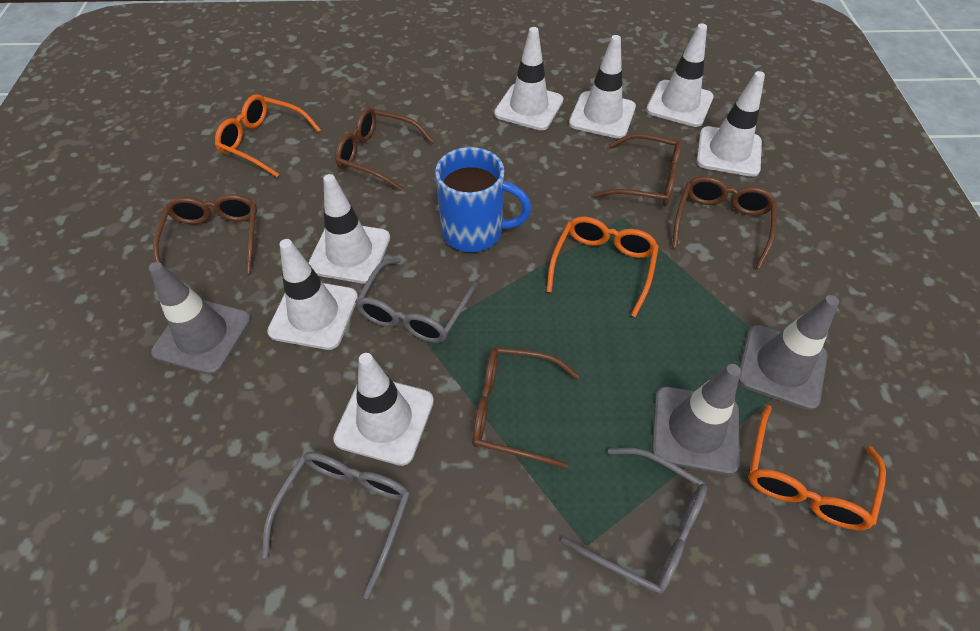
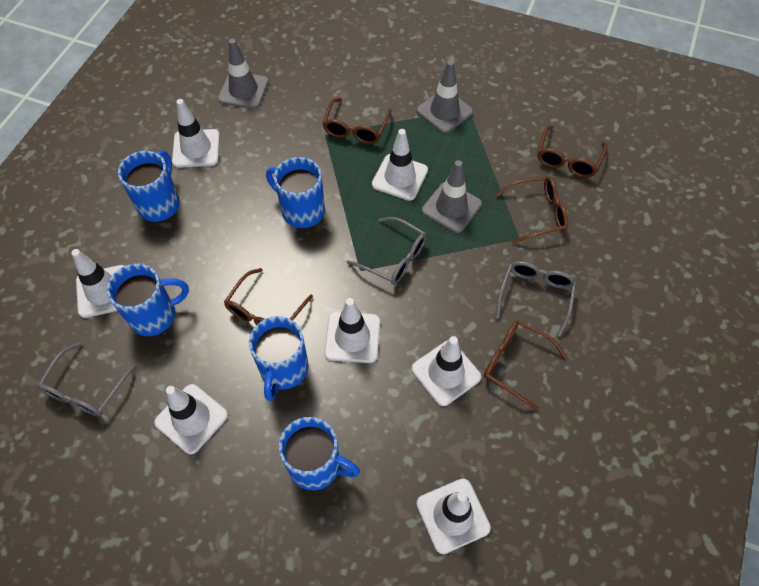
blue mug: [435,147,532,252] = 1 -> [107,264,189,336] [118,150,180,222] [249,316,308,401] [266,157,325,228] [279,417,360,490] = 5
orange glasses: [215,94,321,177] [546,217,659,317] [748,405,886,530] = 3 -> none = 0

